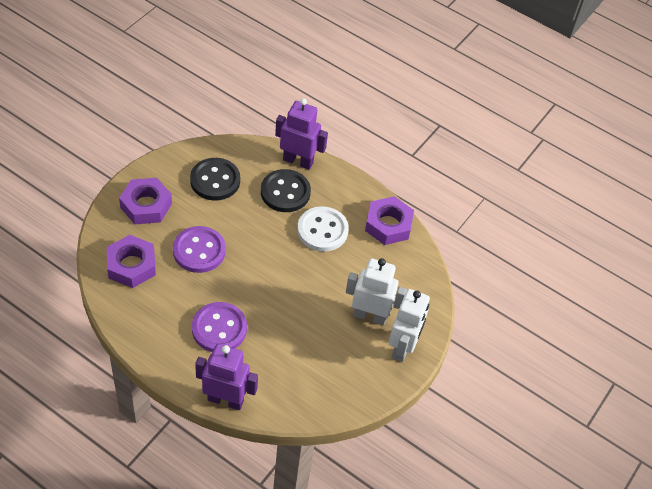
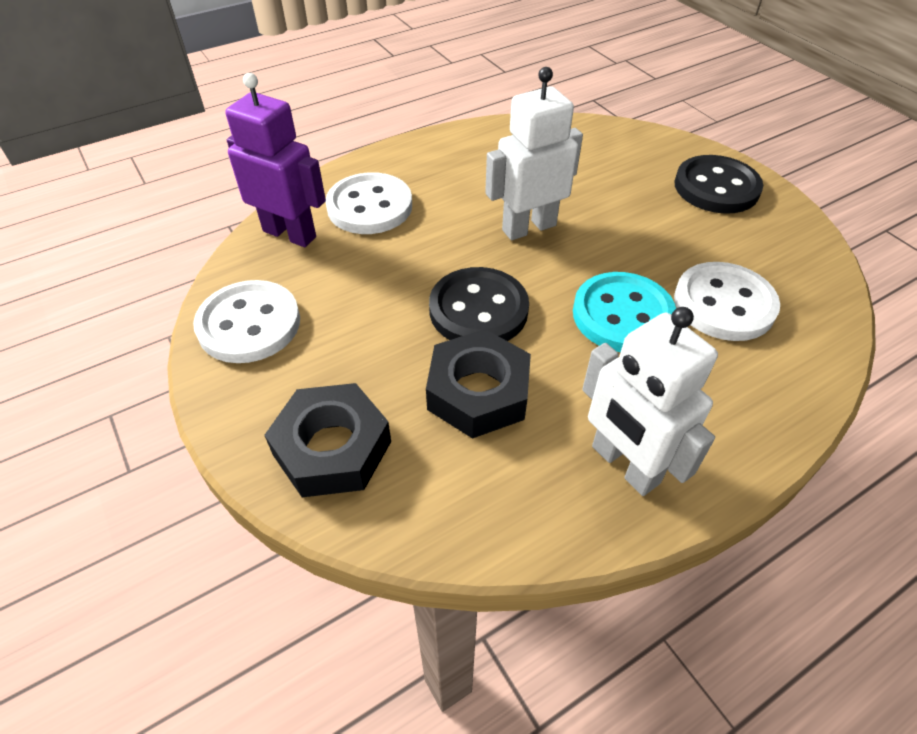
black nut: none = 0 -> [265,383,391,497] [426,329,531,439] = 2
purple button: [173,226,226,273] [192,302,247,352] = 2 -> none = 0
purple nut: [107,235,156,288] [119,178,172,224] [365,196,414,245] = 3 -> none = 0
purple robot: [195,344,258,410] [275,98,328,170] = 2 -> [225,73,326,247] = 1
turquoise button: none = 0 -> [573,272,676,352] = 1
white button: [297,206,349,252] = 1 -> [193,280,300,363] [325,172,412,234] [674,262,780,341] = 3

